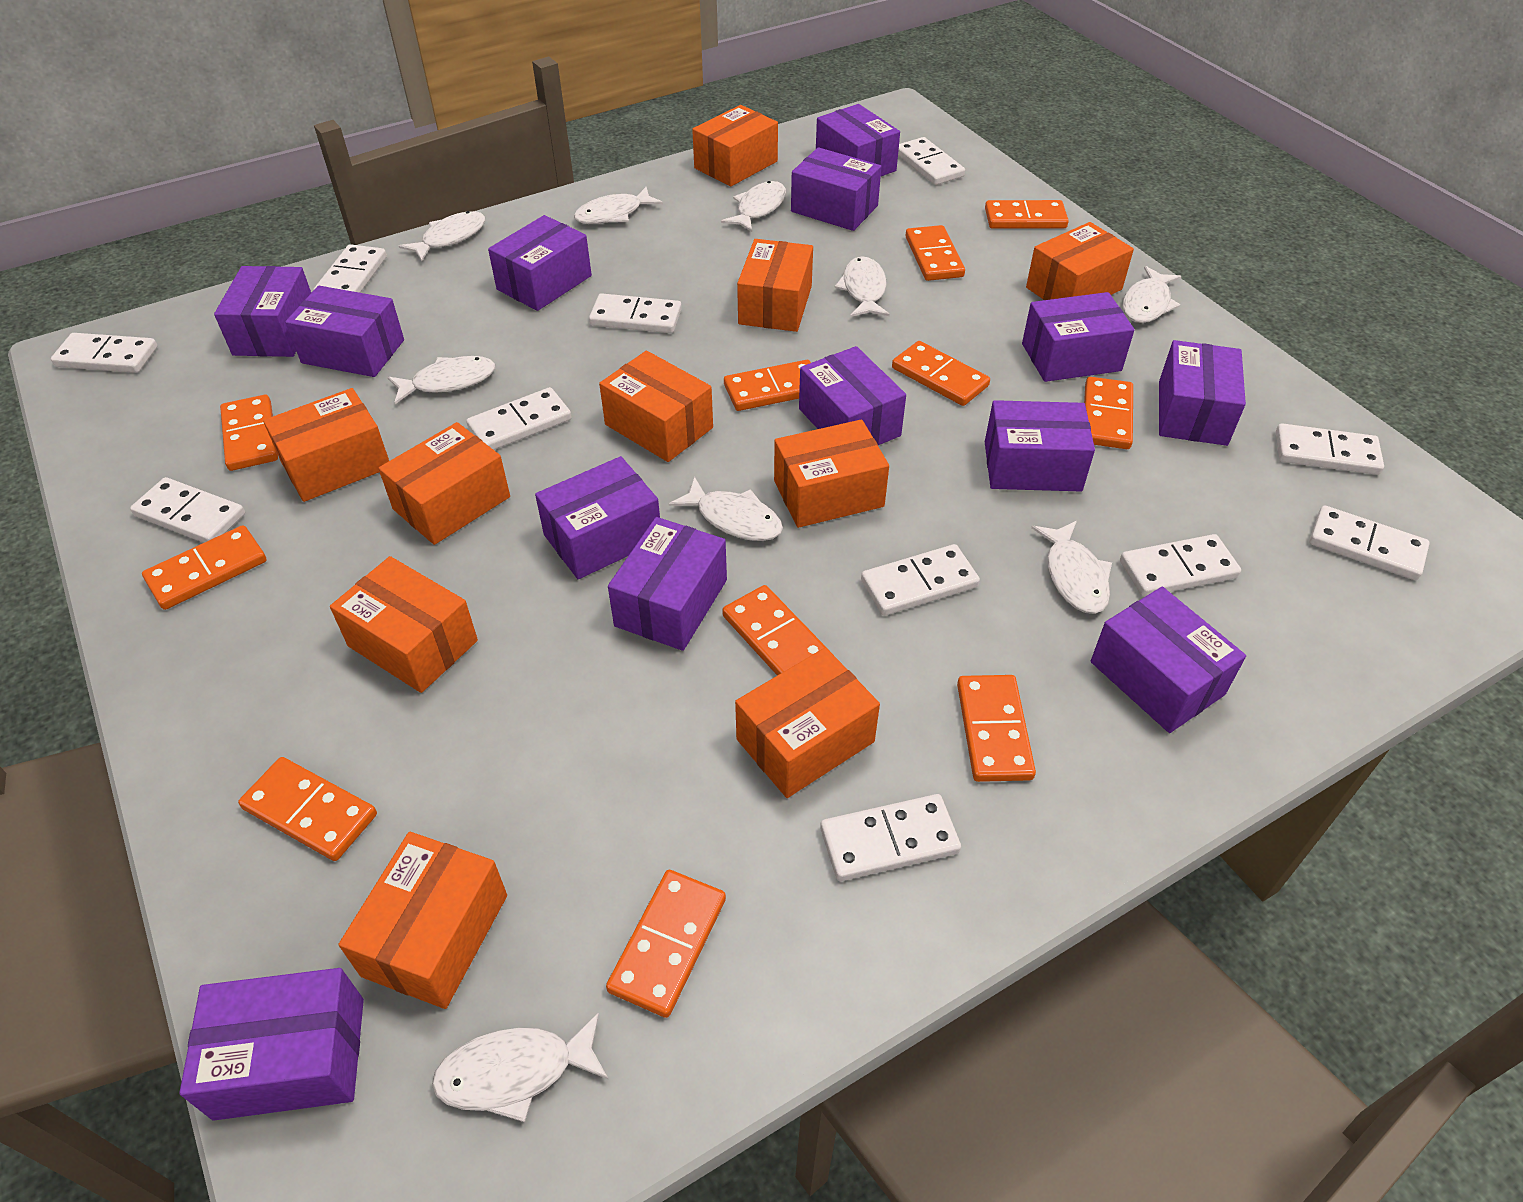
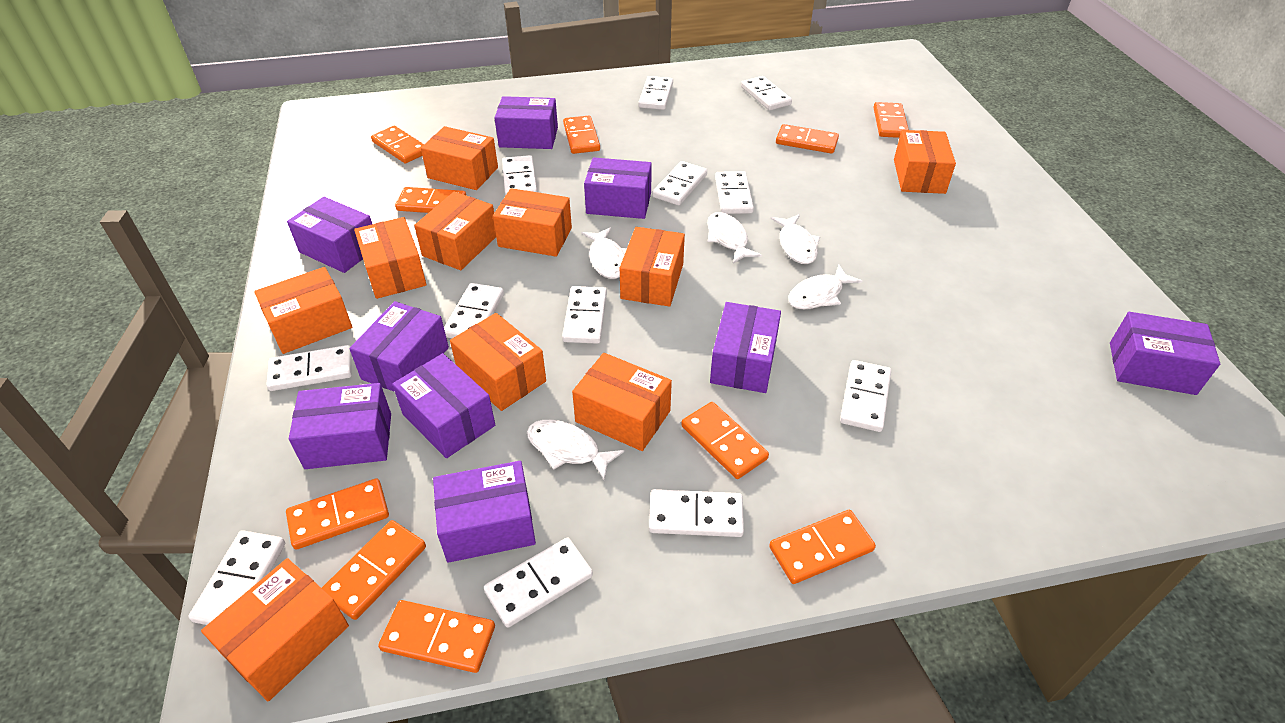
orange domino: [142,525,267,610] [220,395,278,471] [238,757,377,861] [606,870,726,1018] [722,585,830,675] [724,360,811,411] [892,341,990,406] [905,225,965,281] [957,675,1036,782] [985,200,1069,228] [1084,377,1133,449] = 11 -> [286,478,389,549] [322,520,426,620] [371,126,424,164] [378,600,495,673] [395,187,466,213] [563,116,600,154] [681,402,769,479] [769,510,876,584] [776,124,839,154] [874,102,909,138] = 10
purple box: [179,968,364,1121] [214,266,311,357] [285,286,404,377] [488,215,592,311] [535,456,660,579] [608,517,727,651] [791,147,881,231] [799,346,906,445] [816,104,900,176] [985,400,1095,491] [1022,292,1135,382] [1091,587,1246,733] [1159,340,1246,446] = 13 -> [287,197,372,273] [289,383,391,469] [349,301,449,392] [392,353,495,458] [433,461,536,563] [494,96,558,149] [584,157,652,219] [710,302,781,393] [1110,312,1220,395] = 9
white domino: [51,333,157,373] [130,477,245,543] [313,244,387,293] [466,387,572,450] [589,293,682,333] [820,794,961,881] [861,544,980,616] [898,137,965,185] [1120,534,1241,597] [1276,423,1384,475] [1309,505,1430,580] = 11 -> [188,530,285,625] [266,345,352,391] [444,283,504,338] [484,538,593,628] [502,155,537,196] [562,286,607,344] [638,76,673,110] [649,489,744,537] [652,161,707,205] [715,171,754,214] [741,76,792,110] [840,360,891,432] = 12
white fish: [387,356,495,404] [399,211,485,261] [432,1012,609,1122] [574,187,663,224] [669,477,783,541] [721,181,786,232] [835,257,890,317] [1031,521,1112,614] [1123,266,1182,323] = 9 -> [527,420,624,480] [582,227,627,279] [707,212,762,263] [771,214,820,264] [788,264,862,309] = 5

